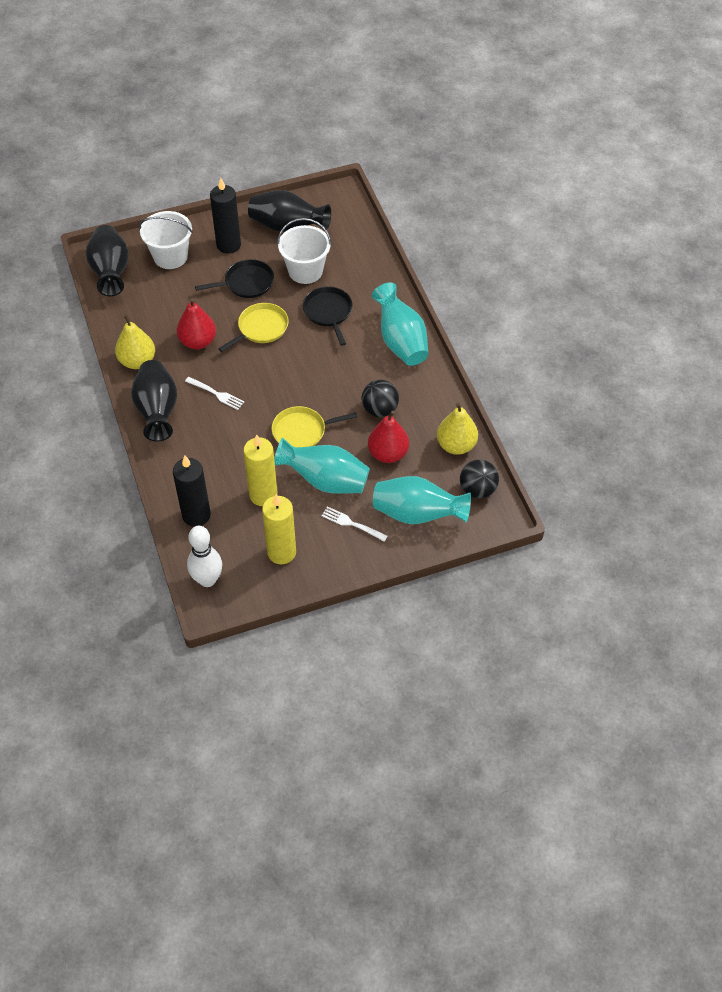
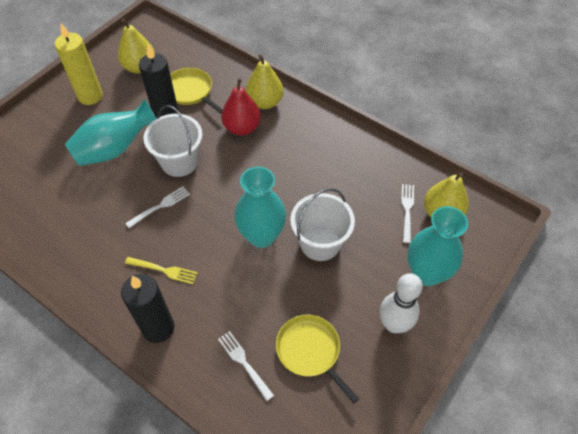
black ball: [362,380,399,417] [460,459,499,499] = 2 -> none = 0
black pan: [195,259,274,298] [303,286,352,346] = 2 -> none = 0
black vase: [86,225,129,296] [131,360,177,442] [248,190,331,232] = 3 -> none = 0
red pear: [177,298,216,349] [368,411,409,463] = 2 -> [221,78,261,135] = 1
white fork: [185,377,244,410] [321,506,388,542] = 2 -> [125,186,190,228] [218,331,274,401] [401,184,414,243] = 3
yellow candle: [243,434,278,506] [262,494,296,564] = 2 -> [55,24,103,105] = 1
yellow fork: none = 0 -> [125,257,198,284] = 1
yellow pear: [115,315,155,369] [437,403,478,455] = 2 -> [118,18,155,73] [246,55,283,109] [424,172,469,217] = 3

